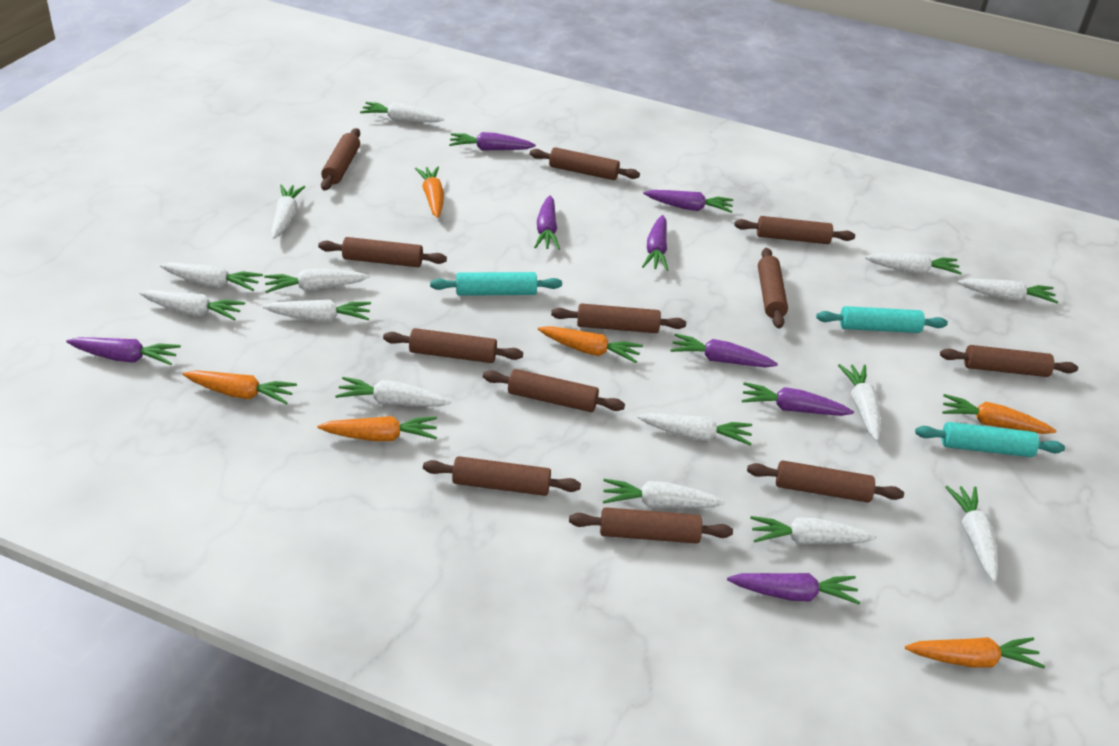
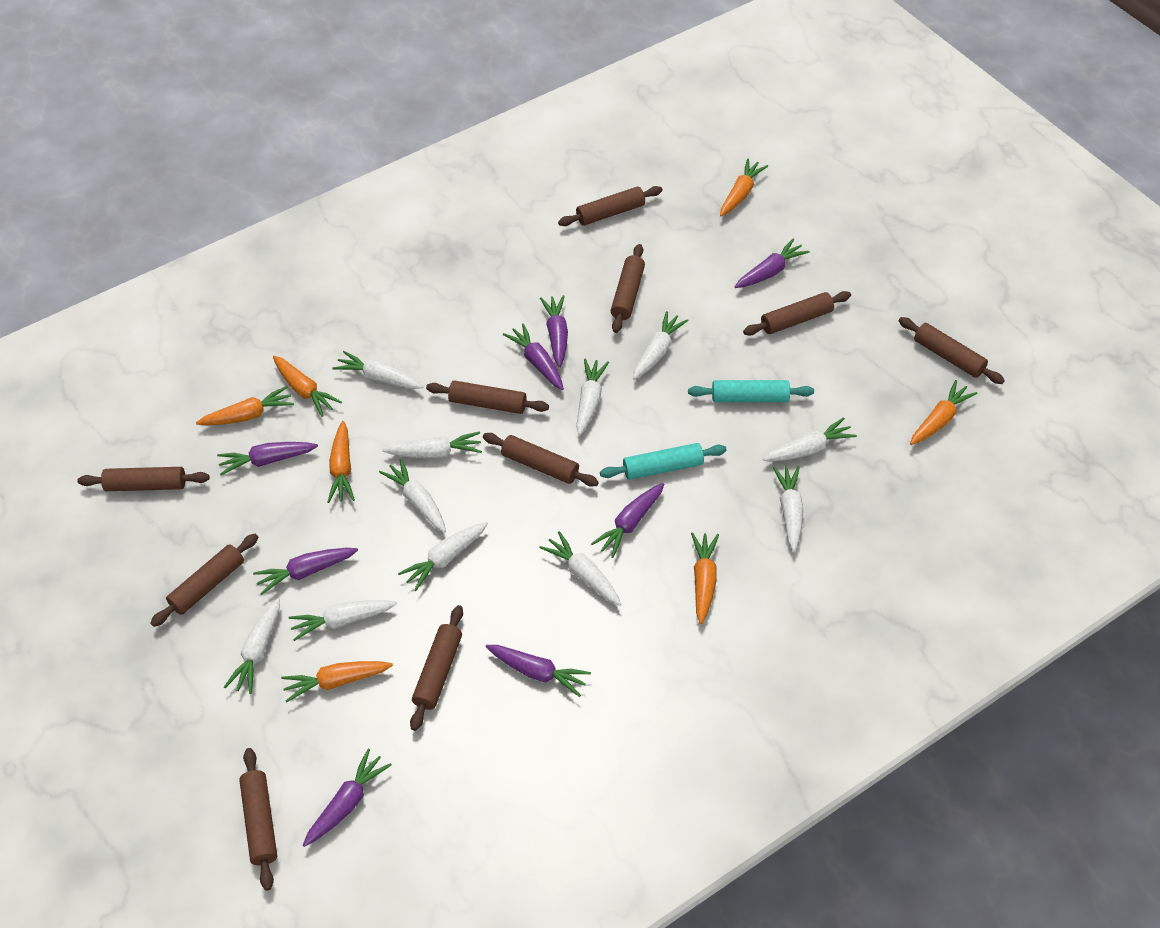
brown rolling pin: [318,237,447,267] [321,128,360,190] [383,328,523,363] [423,456,581,496] [483,369,625,412] [530,147,640,180] [551,303,686,333] [569,507,733,544] [734,216,855,244] [747,460,904,503] [758,248,788,329] [940,345,1078,377] = 12 -> [77,467,210,491] [150,534,258,627] [239,748,277,891] [410,605,463,731] [426,380,549,414] [483,433,599,487] [558,186,663,226] [611,244,645,333] [743,291,851,336] [899,317,1005,384] = 10
orange carrot: [183,370,297,405] [317,416,437,441] [415,166,444,218] [538,326,643,363] [905,637,1045,669] [942,394,1056,434] = 6 -> [196,386,294,426] [273,356,342,417] [281,661,393,703] [327,421,355,503] [691,532,719,624] [720,159,768,216] [910,380,977,445] = 7
turquoise rolling pin: [430,272,562,296] [816,306,948,333] [915,422,1065,457] = 3 -> [600,443,727,480] [688,380,814,402] = 2
white carrot: [139,290,245,320] [160,262,263,291] [263,299,371,321] [264,269,369,293] [271,184,305,239] [335,377,451,407] [360,102,444,122] [603,479,726,508] [638,413,752,446] [750,516,877,545] [838,364,881,441] [865,254,962,275] [945,486,998,582] [958,279,1058,303] = 14 -> [224,598,280,694] [289,600,397,641] [332,351,423,389] [379,458,446,533] [382,431,482,459] [398,522,488,591] [539,531,621,606] [576,359,609,436] [633,311,688,380] [763,417,857,461] [773,466,803,552] = 11

